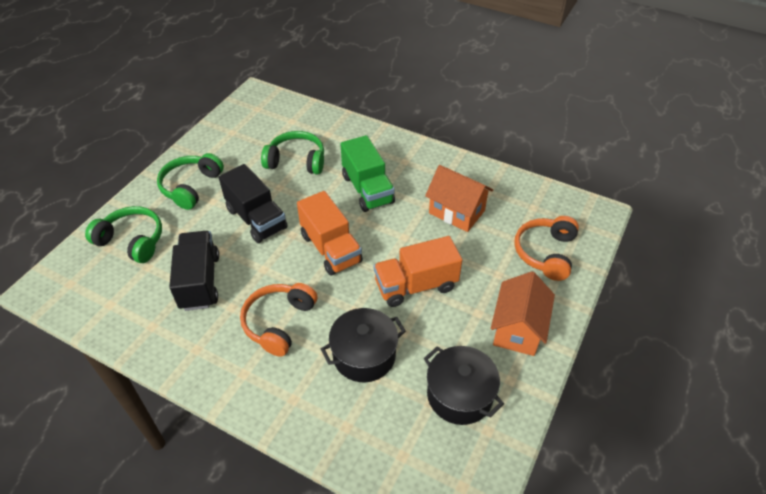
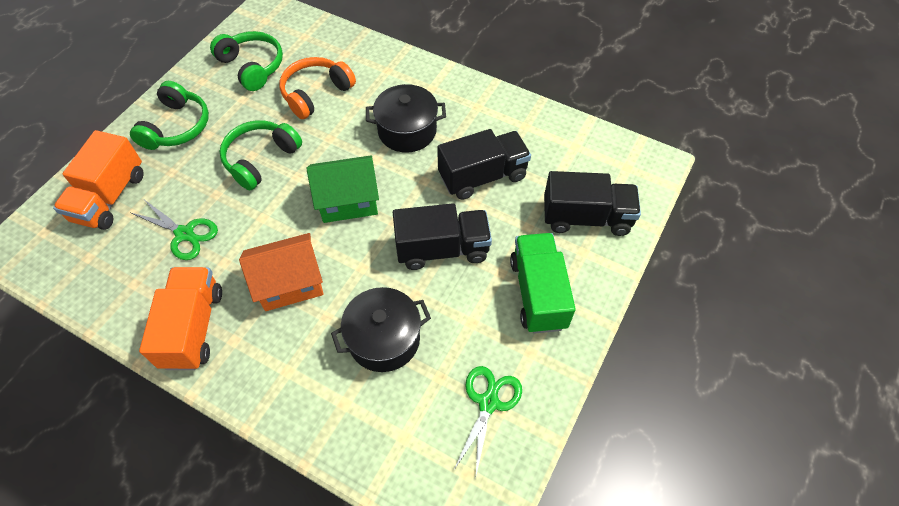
black truck: [169,231,219,311] [219,164,288,243] = 2 -> [393,203,492,270] [437,129,531,200] [544,171,641,236] = 3
green house: none = 0 -> [306,155,379,223] = 1
green scissors: none = 0 -> [131,200,218,260] [453,366,522,480] = 2
orange headphones: [240,283,317,357] [514,216,579,281] = 2 -> [279,57,356,119] = 1
orange house: [425,165,493,232] [491,271,555,356] = 2 -> [239,233,324,311] = 1

